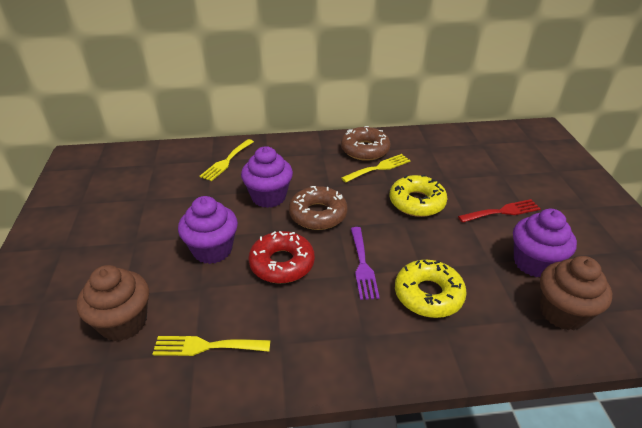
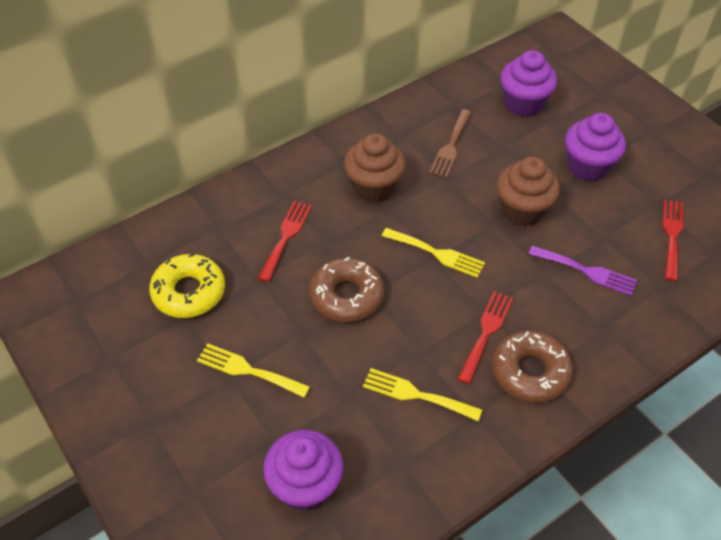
brown fork: none = 0 -> [429,109,472,178] = 1
red donut: [248,231,315,284] = 1 -> none = 0
red fork: [458,199,541,223] = 1 -> [258,201,312,282] [457,291,514,384] [663,199,684,281] = 3
yellow donut: [390,175,448,217] [395,260,467,318] = 2 -> [149,253,225,318] = 1

